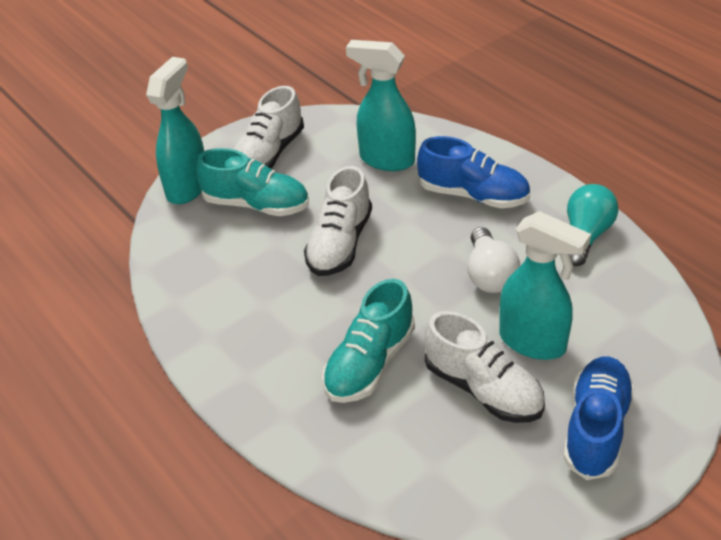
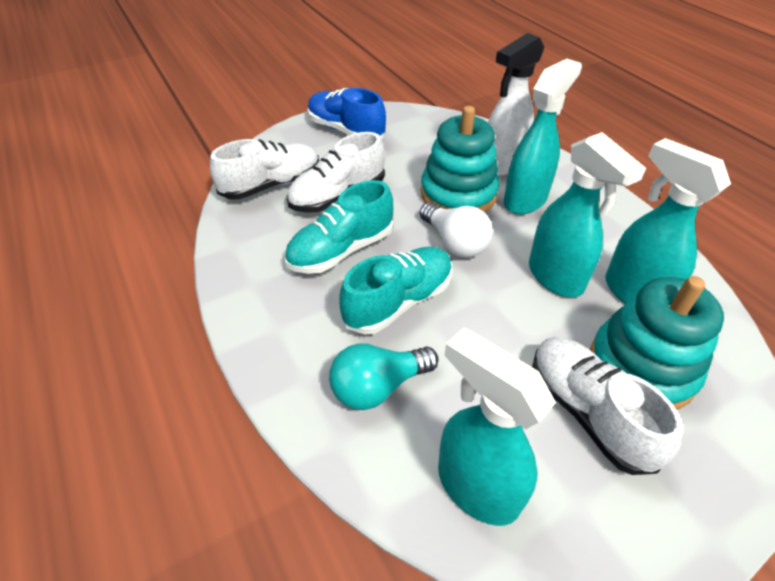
blue shoe: [417,136,530,208] [563,357,635,480] = 2 -> [307,88,386,139] = 1
turquoise spray bottle: [146,57,204,204] [346,40,416,171] [499,211,591,360] = 3 -> [438,328,555,526] [504,59,582,215] [529,132,646,297] [605,138,731,303] = 4
turquoise stacking toy: none = 0 -> [421,106,499,213] [590,276,724,410] = 2
white spray bottle: none = 0 -> [488,33,544,176] = 1

